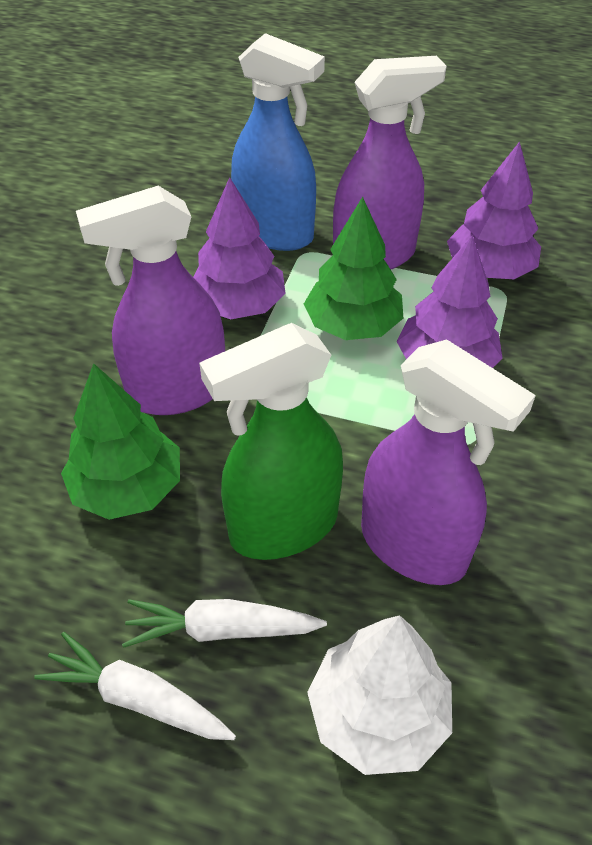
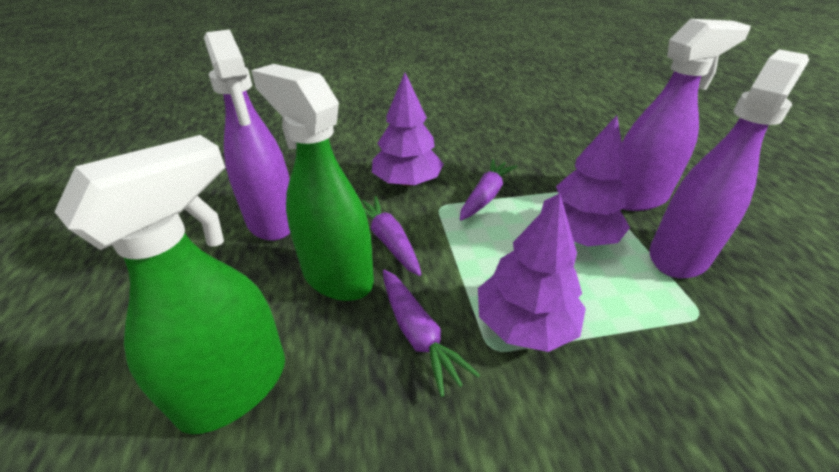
blue spray bottle: [231,33,325,251] = 1 -> none = 0
green spray bottle: [199,323,343,560] = 1 -> [54,135,285,434] [251,64,374,301] = 2
green tree: [61,363,180,520] [304,197,403,340] = 2 -> none = 0
purple carrot: none = 0 -> [362,196,422,276] [383,270,480,397] [460,159,518,221] = 3
white carrot: [34,632,236,740] [122,599,327,648] = 2 -> none = 0
white tree: [307,615,452,775] = 1 -> none = 0

